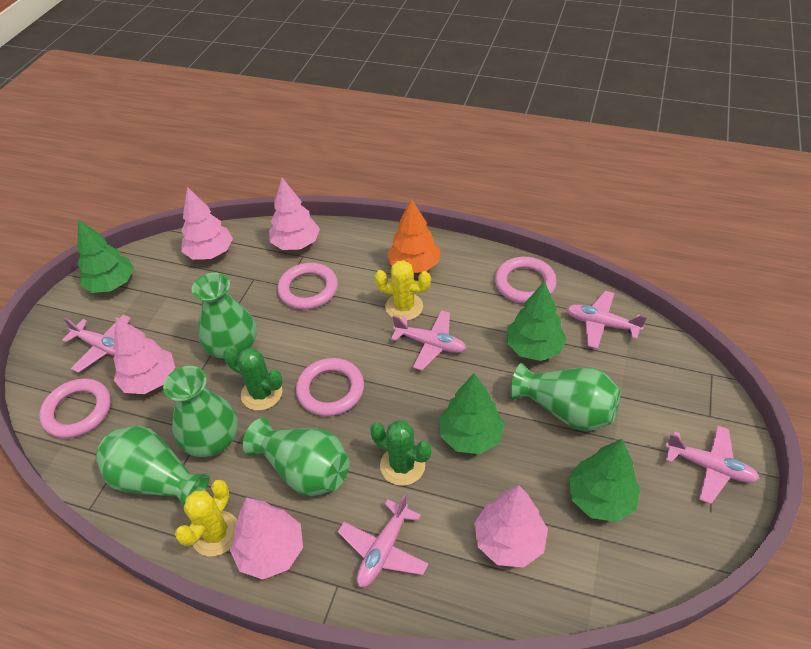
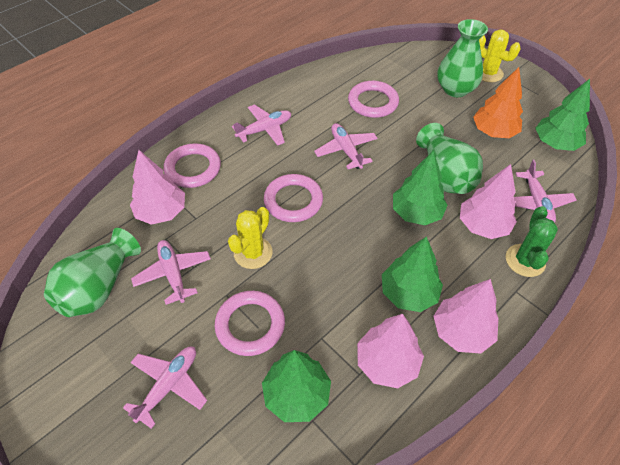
green cactus: [223,348,282,411] [370,420,431,486] = 2 -> [506,206,558,277] = 1
green vase: [96,426,210,508] [163,366,238,457] [192,273,257,359] [243,418,349,496] [510,363,620,431] = 5 -> [44,228,141,317] [416,123,483,194] [438,19,488,97] = 3
pink tree: [113,317,175,394] [181,187,233,260] [230,497,303,580] [269,178,320,250] [474,485,548,567] = 5 -> [130,150,185,225] [357,314,424,388] [433,279,499,354] [460,164,517,239] = 4

